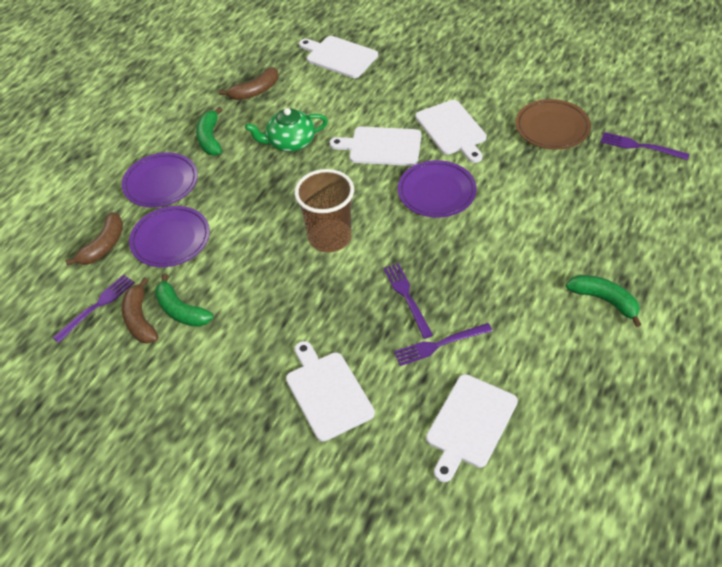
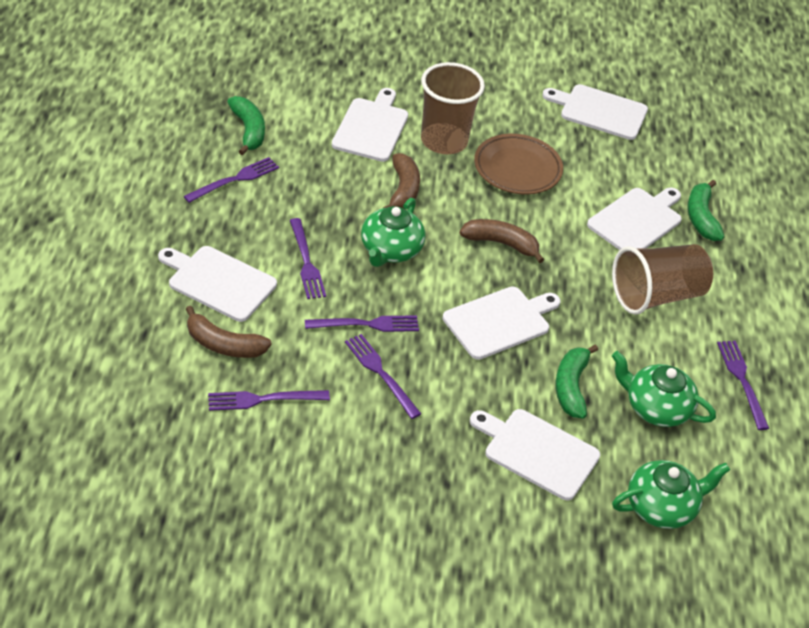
brown cup: [294,169,354,253] = 1 -> [421,62,485,154] [612,244,713,315] = 2
green teapot: [245,108,328,152] = 1 -> [361,198,426,267] [612,351,716,427] [612,460,730,529] = 3
purple fork: [53,275,135,343] [383,263,433,339] [394,323,493,366] [600,132,689,160] = 4 -> [184,157,279,203] [208,390,330,411] [290,218,326,299] [305,315,419,332] [345,334,421,419] [717,341,769,430] = 6
purple plate: [122,153,198,207] [129,206,210,267] [398,160,477,218] = 3 -> none = 0
white cutting board: [286,341,375,441] [299,36,378,78] [330,127,421,166] [415,100,487,163] [426,374,518,482] = 5 -> [158,246,277,322] [332,88,408,162] [443,287,560,360] [470,409,600,500] [542,84,648,140] [587,187,682,250] = 6

